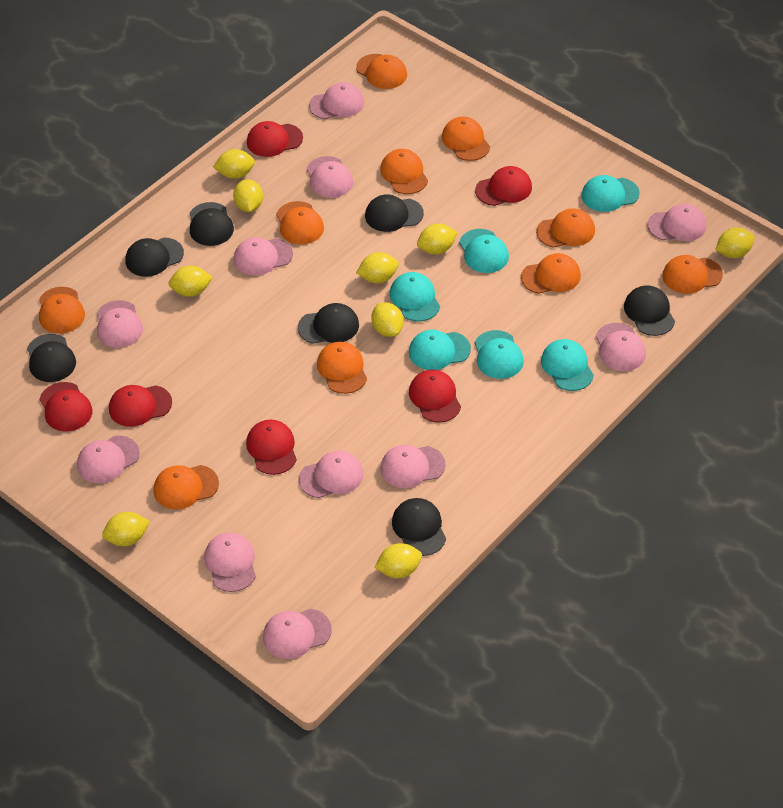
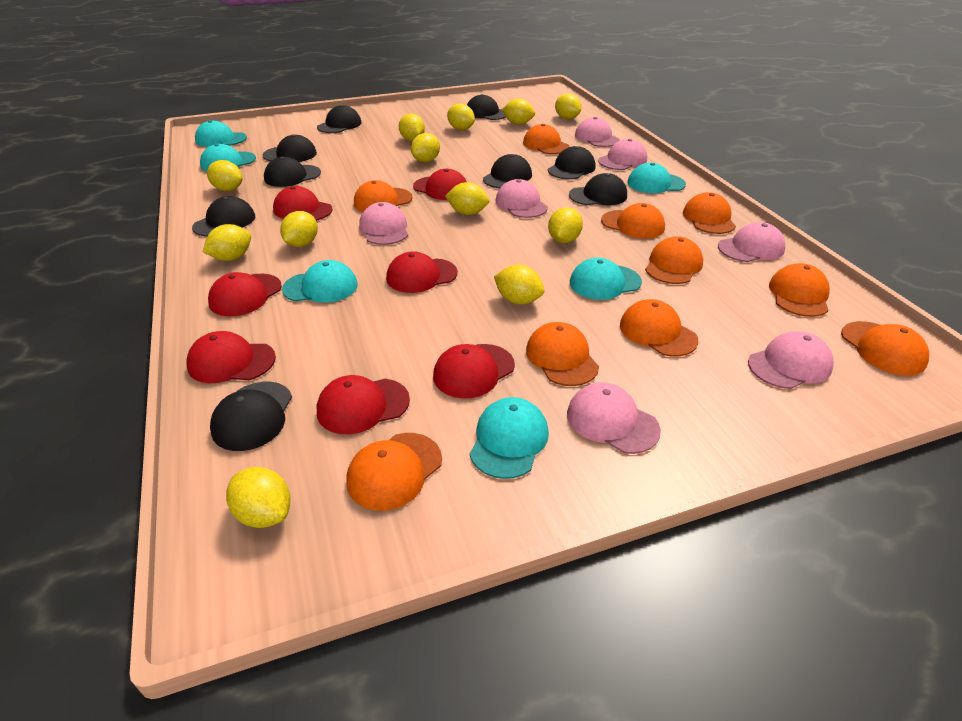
black cap: [27,334,76,382] [125,238,184,277] [190,202,234,246] [298,303,359,344] [365,194,424,232] [392,498,446,556] [624,285,675,336] = 7 -> [192,196,255,237] [210,382,292,451] [263,134,317,162] [264,157,321,187] [317,105,362,133] [467,94,506,120] [483,154,532,188] [548,146,596,179] [569,173,627,205] = 9
pink cap: [77,436,140,483] [97,300,143,348] [204,532,256,592] [234,237,293,276] [263,609,332,659] [299,451,363,498] [306,156,353,198] [309,82,364,119] [380,445,446,488] [596,323,646,371] [647,204,707,241] = 11 -> [359,202,408,245] [495,179,548,218] [567,382,661,454] [575,117,620,147] [598,139,647,170] [718,222,786,262] [748,331,834,389] = 7
red cap: [40,382,92,432] [109,385,172,427] [246,420,297,475] [247,121,303,157] [409,370,461,423] [475,166,532,206] = 6 -> [187,331,276,383] [208,272,282,316] [273,186,333,221] [316,375,410,434] [386,251,458,293] [413,169,467,200] [433,344,515,399] = 7
yellow lemon: [102,512,150,546] [168,266,213,297] [213,149,255,179] [233,179,263,212] [356,252,399,283] [371,303,404,337] [374,543,422,578] [417,224,458,254] [715,227,755,258] = 9 -> [202,224,251,261] [207,160,242,191] [226,467,290,528] [280,211,318,247] [399,114,425,141] [411,133,440,162] [445,182,489,215] [447,103,475,130] [494,265,544,304] [501,98,535,125] [548,207,583,243] [555,94,581,119] = 12

